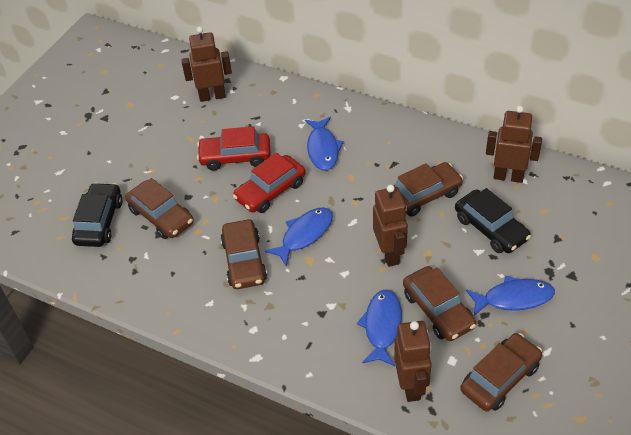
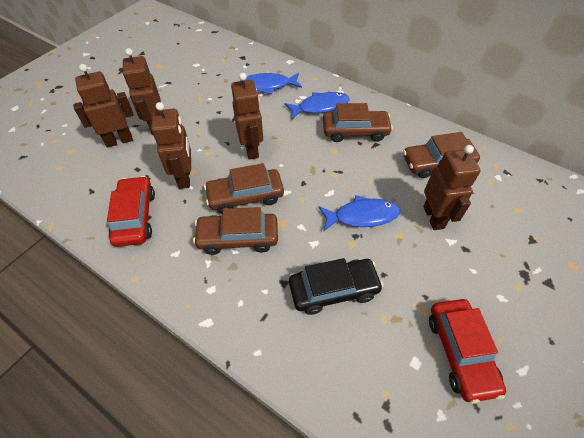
black car: [72,182,123,247] [455,188,531,253] = 2 -> [289,258,383,315] = 1
blue fish: [265,207,333,267] [305,117,344,171] [357,289,402,366] [466,275,555,316] = 4 -> [240,73,302,94] [284,92,350,119] [319,195,400,231] = 3
brown car: [125,178,194,239] [221,219,267,289] [394,162,463,217] [403,266,476,341] [460,333,542,411] = 5 -> [193,207,278,255] [204,163,284,214] [323,103,393,142] [403,132,480,178] = 4
brown robot: [181,26,232,102] [373,184,408,267] [394,321,431,402] [486,105,542,183] = 4 -> [73,64,134,148] [123,48,161,135] [151,102,191,189] [231,73,263,160] [423,145,481,230] = 5

